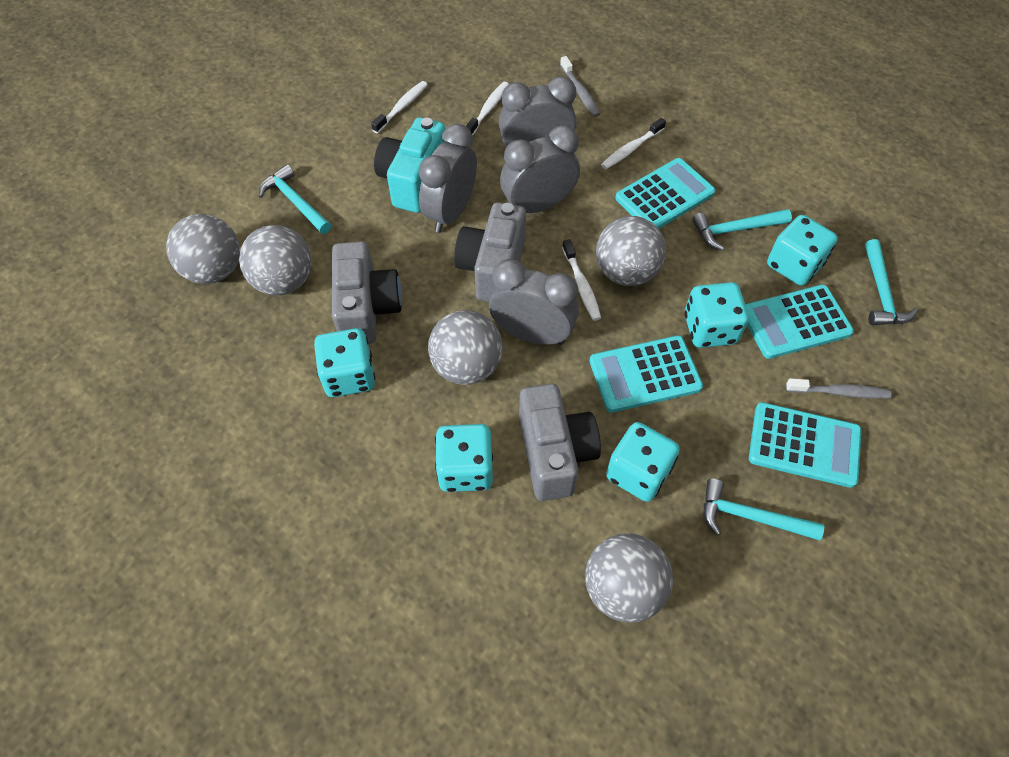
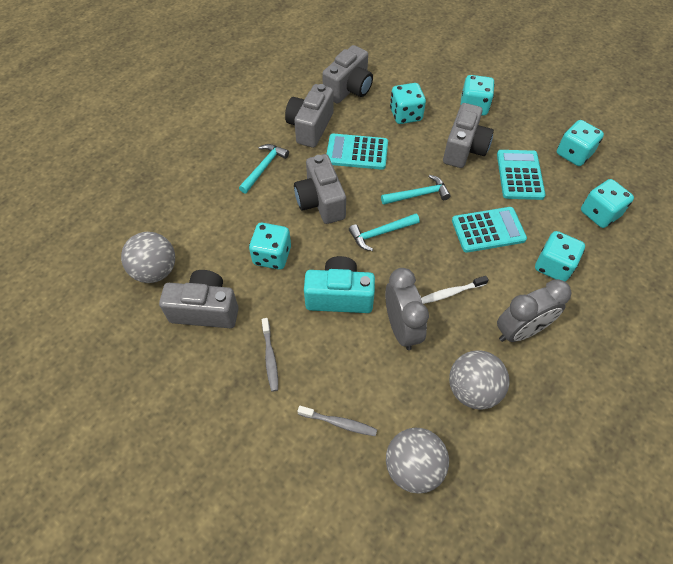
grey ball: [166,214,240,284] [239,225,312,295] [428,310,503,385] [585,534,673,623] [596,216,666,286] = 5 -> [121,232,175,283] [386,428,449,494] [449,350,509,410] = 3
grey camera: [332,241,402,344] [454,202,526,302] [519,384,601,501] = 3 -> [159,270,239,328] [285,84,334,148] [294,154,346,224] [322,45,373,104] [443,103,494,168] = 5
grey clock: [419,124,477,233] [489,259,579,345] [499,76,577,147] [500,125,580,213] = 4 -> [385,268,429,350] [497,279,571,342] = 2
turquoise calculator: [590,335,703,412] [615,158,715,229] [745,285,854,359] [749,402,861,488] = 4 -> [327,133,388,170] [452,207,527,253] [497,150,546,200] = 3
turquoise dice: [314,328,375,397] [435,424,493,492] [606,422,680,502] [684,282,749,348] [767,215,838,286] = 5 -> [249,223,291,270] [390,83,426,124] [460,75,495,116] [535,231,585,282] [557,120,604,166] [581,179,634,228] = 6
turquoise hammer: [259,164,331,234] [692,209,792,250] [704,479,824,540] [865,239,918,325] = 4 -> [239,144,289,193] [349,214,420,251] [381,175,451,205] = 3
white toothbrush: [371,81,428,133] [466,82,509,136] [562,239,601,321] [601,118,666,169] = 4 -> [421,276,489,304] = 1

